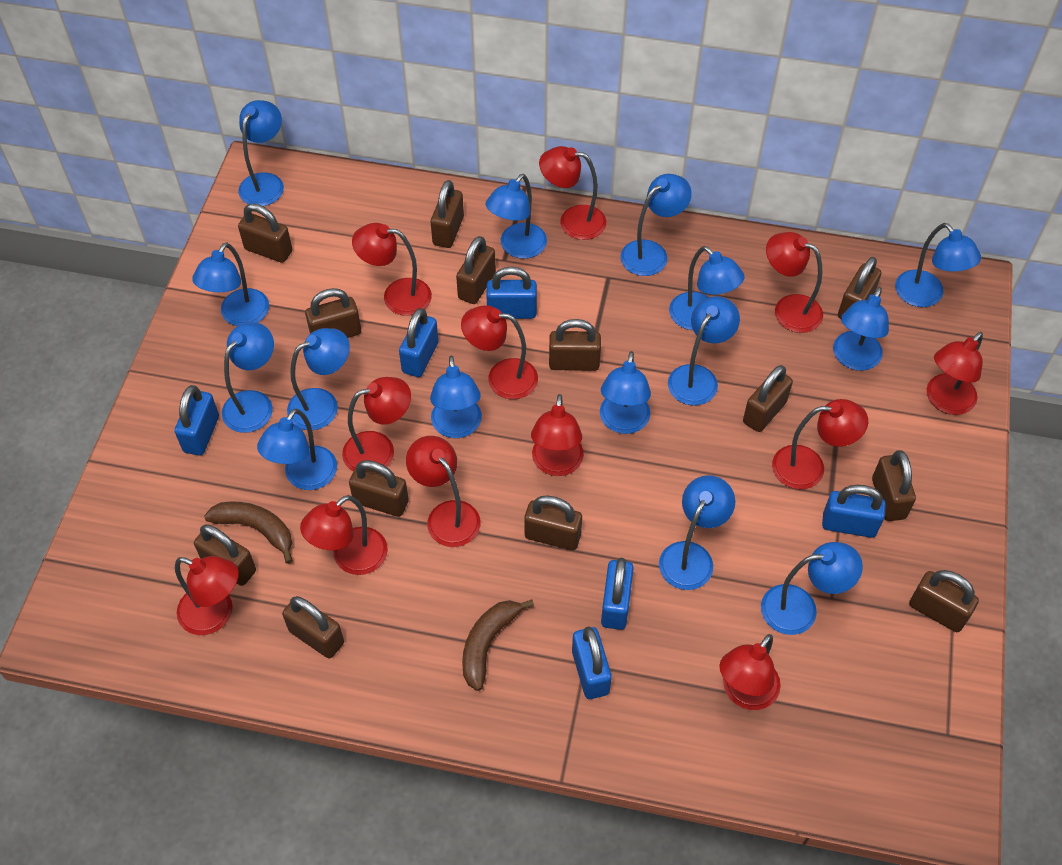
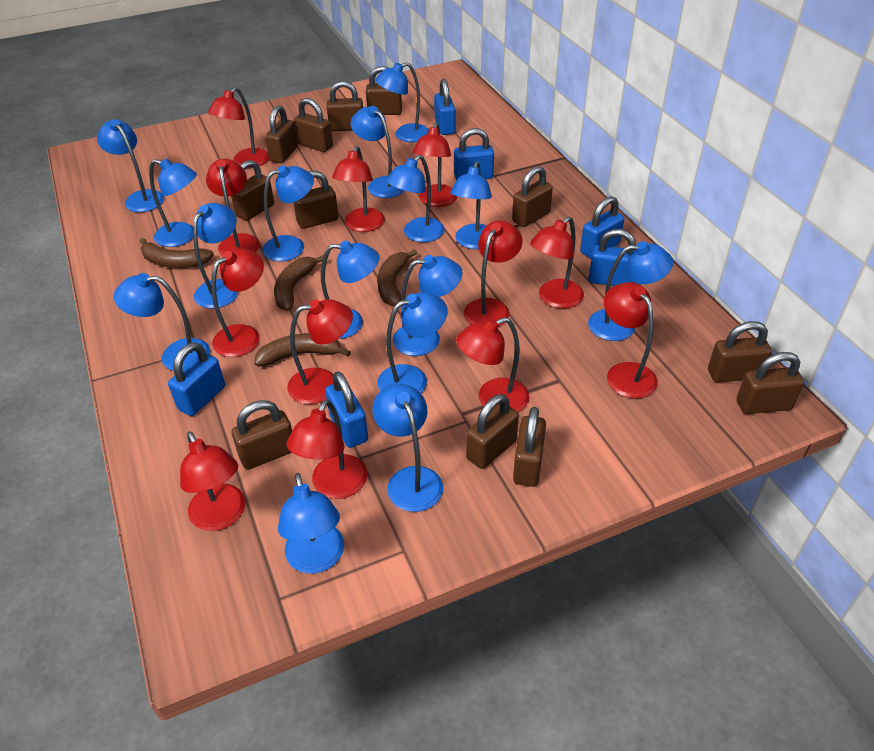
brown banana: [204,501,293,564] [462,599,534,691] = 2 -> [140,238,214,268] [254,333,351,366] [274,255,324,311] [377,249,417,306] = 4
brown padlock: [194,524,256,586] [238,203,292,263] [282,596,344,659] [305,288,361,338] [349,460,409,517] [431,180,464,248] [456,236,496,304] [524,495,582,550] [549,319,601,371] [743,365,793,432] [838,257,882,319] [872,450,916,521] [909,570,979,632] = 13 -> [231,160,274,221] [232,400,292,470] [265,105,298,163] [293,171,339,229] [294,98,333,152] [327,81,363,131] [366,66,402,115] [466,394,519,469] [512,166,553,227] [513,407,546,487] [708,321,772,382] [737,352,804,414] = 12

